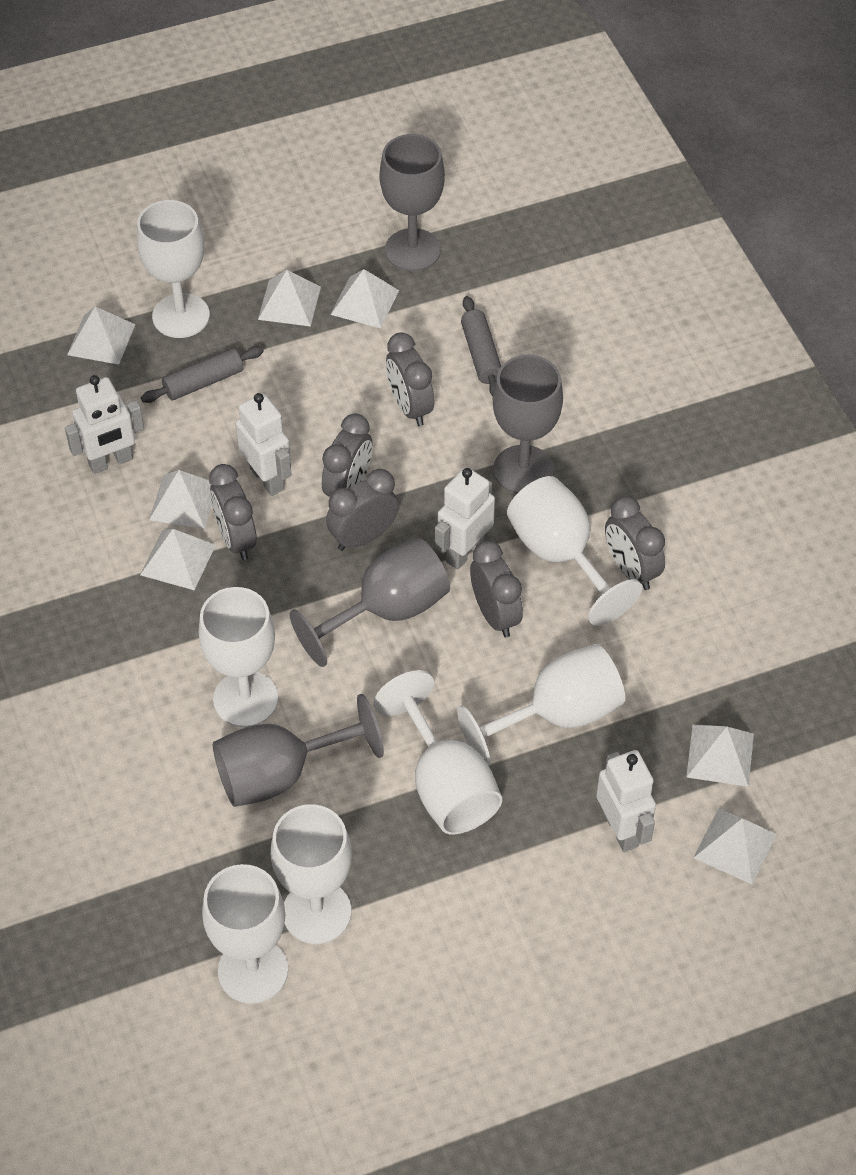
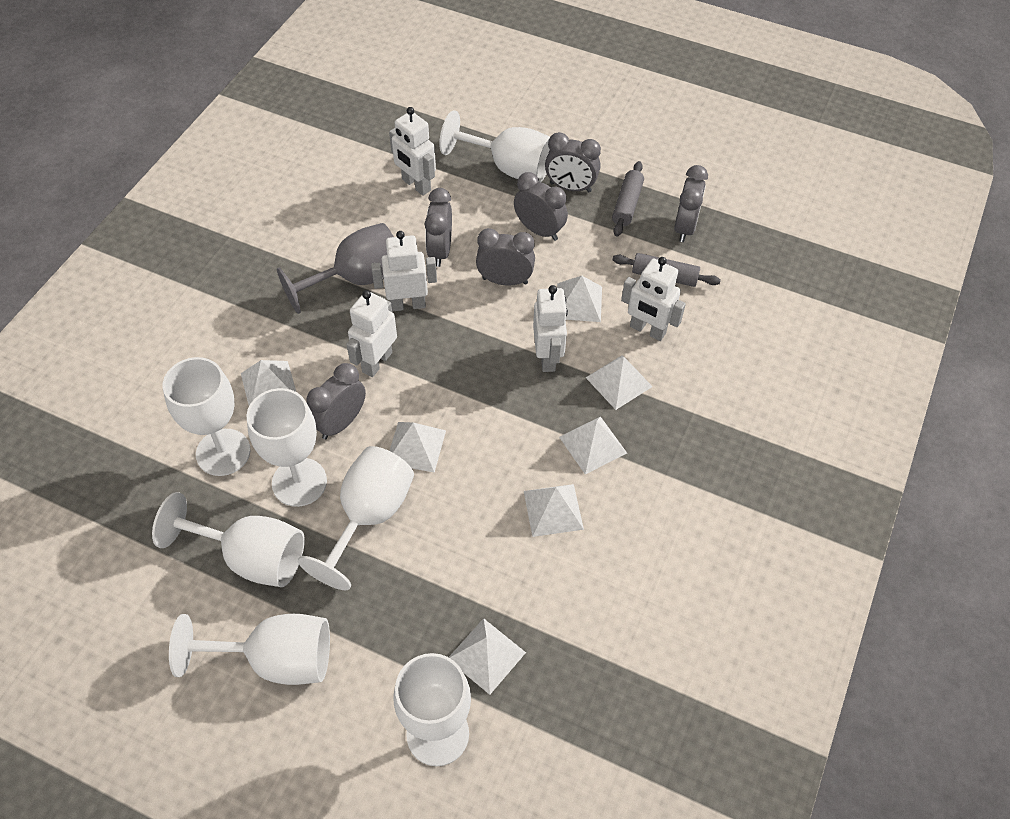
grey goblet: [213,694,384,807] [289,537,450,667] [380,134,445,271] [493,355,563,493] = 4 -> [277,223,394,314] = 1
white robot: [65,375,144,474] [236,393,292,496] [435,467,495,569] [596,750,656,852] = 4 -> [346,290,397,377] [371,231,437,312] [389,107,436,196] [533,285,568,372] [621,257,686,341] = 5

